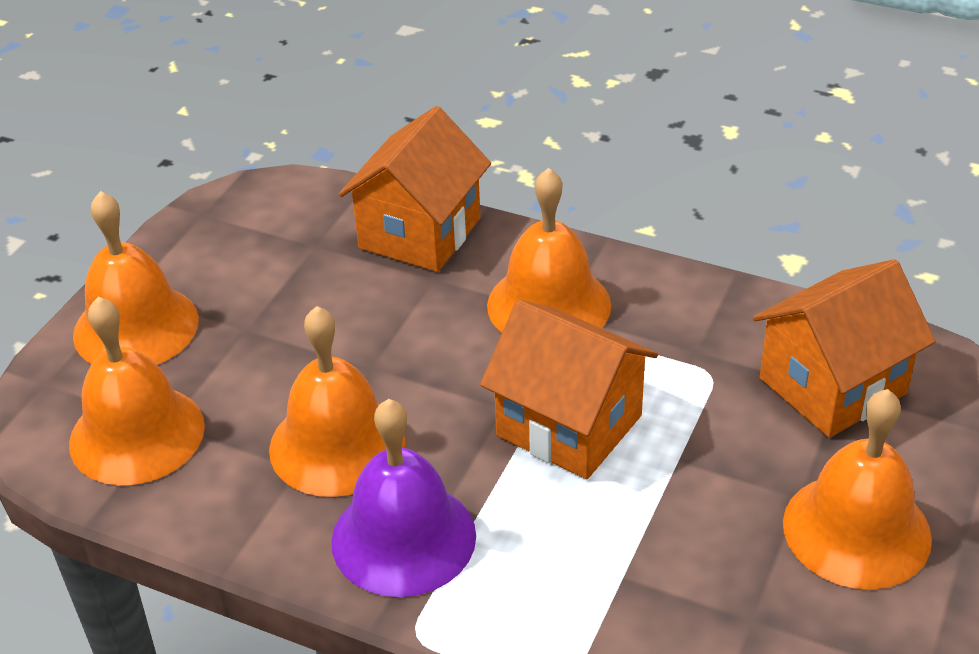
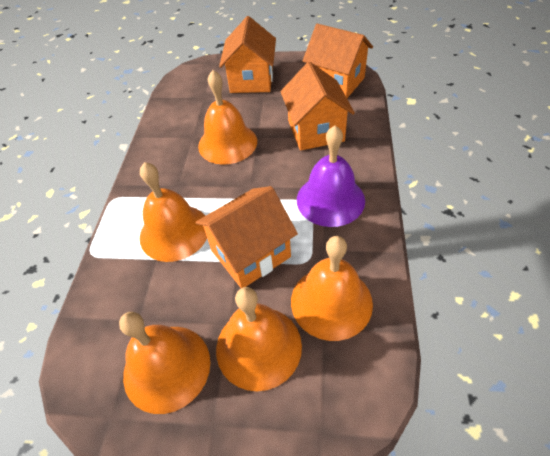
orange house: [339,106,491,272] [480,300,658,479] [753,259,936,438] = 3 -> [195,186,298,288] [219,16,276,93] [280,62,355,151] [303,24,373,98] = 4

